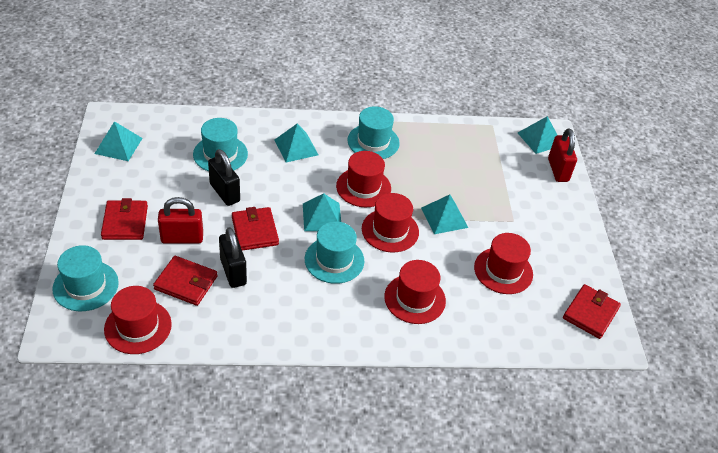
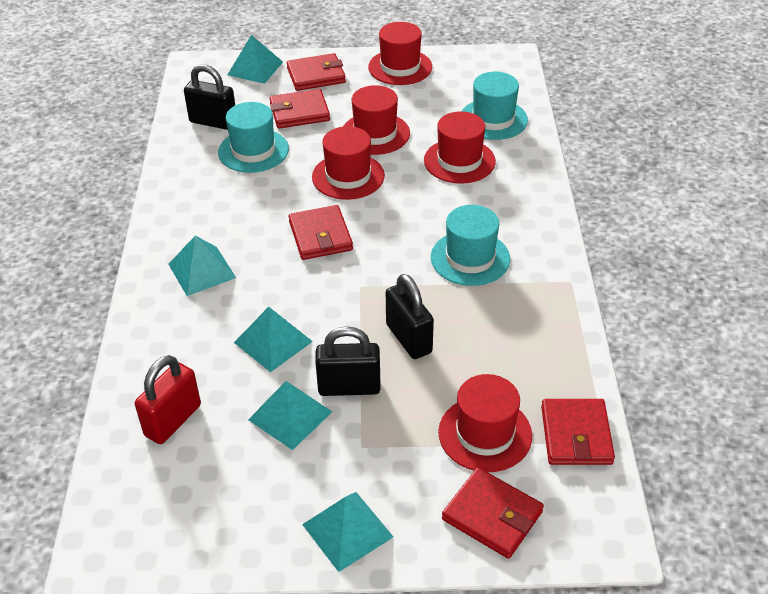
black padlock: [208,149,240,206] [219,227,247,288] = 2 -> [184,64,235,130] [315,326,381,396] [386,274,434,359] = 3
red padlock: [158,197,203,243] [548,128,577,182] = 2 -> [135,355,201,444] = 1
red wallet: [101,198,148,240] [153,256,218,306] [232,207,279,251] [563,284,621,339] = 4 -> [269,89,330,129] [287,53,346,91] [289,205,353,260] [442,468,544,559] [541,399,615,465] = 5
turquoise hat: [52,245,119,311] [193,118,248,171] [305,222,365,284] [347,106,400,159] = 4 -> [218,102,289,173] [431,205,510,286] [462,72,528,140] = 3

